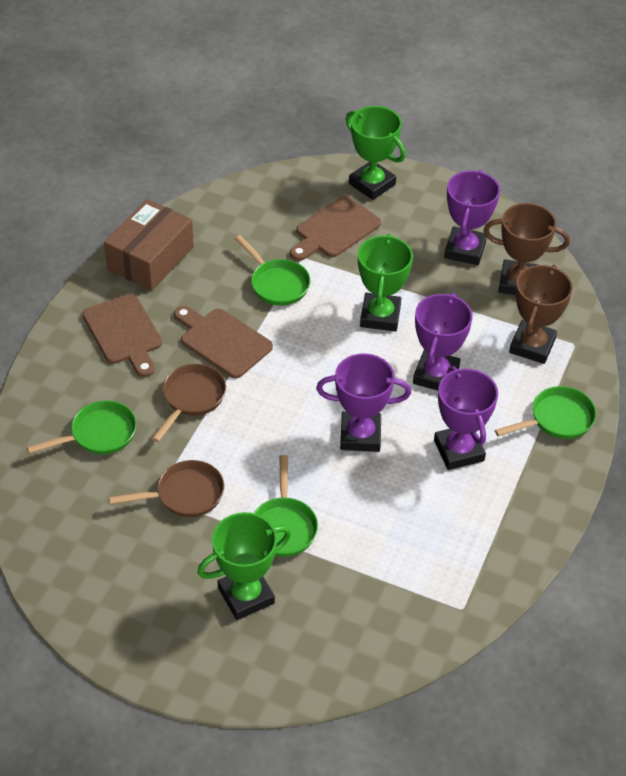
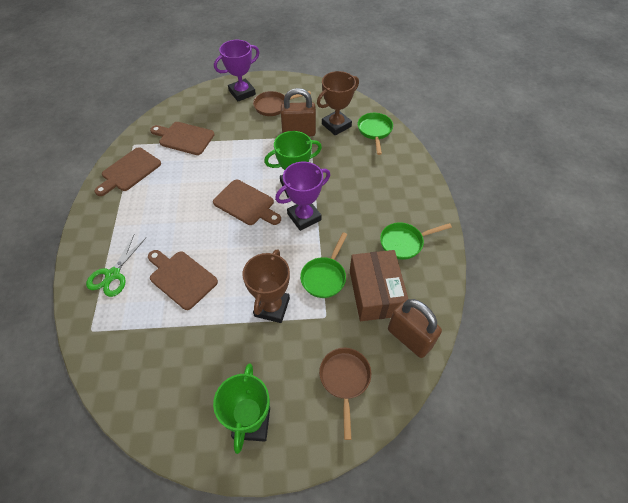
brown cutting board: [82,294,162,377] [174,306,273,378] [290,196,381,261] = 3 -> [94,147,161,196] [148,250,218,310] [150,122,215,155] [213,180,281,225] = 4
brown padlock: none = 0 -> [281,88,316,136] [388,299,442,358] = 2
green pan: [26,400,137,455] [235,235,311,306] [254,455,318,557] [495,386,596,439] = 4 -> [300,233,347,298] [357,113,393,155] [380,222,452,260] = 3
green scissors: none = 0 -> [86,235,147,297] = 1
green trophy: [198,512,291,620] [346,106,406,200] [358,234,413,331] = 3 -> [213,363,270,454] [264,131,322,198] = 2
purple trophy: [316,353,411,452] [413,293,473,391] [434,366,498,470] [444,170,500,265] = 4 -> [214,40,260,101] [275,162,330,231] = 2

